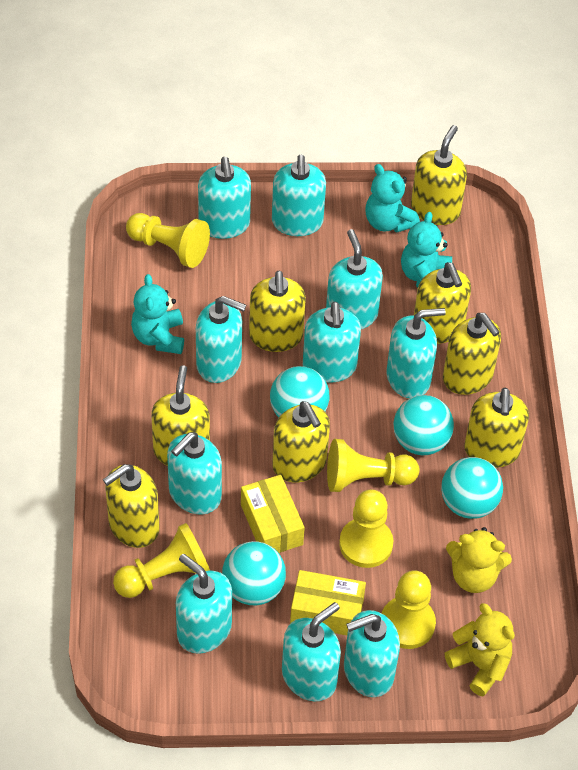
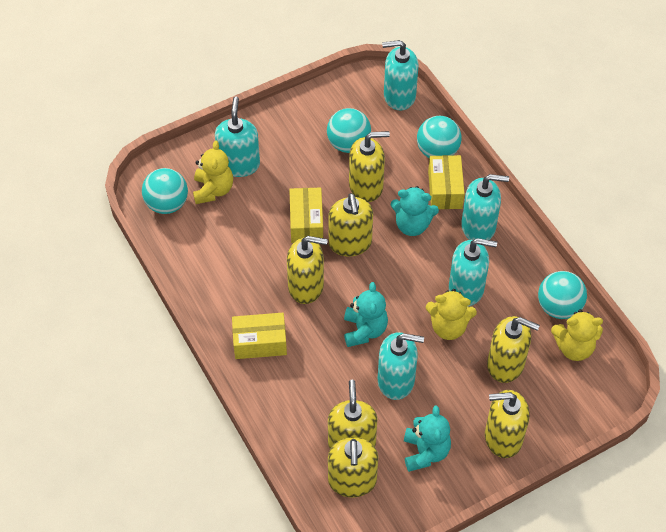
turquoise soap dispenser: [167,432,222,514] [176,554,232,654] [196,296,246,383] [198,157,251,239] [272,155,326,236] [282,602,341,701] [303,302,361,383] [326,229,383,329] [344,610,400,697] [387,308,446,398] = 10 -> [215,97,260,177] [378,332,424,400] [382,40,418,111] [449,238,497,306] [461,174,509,240] = 5
yellow box: [241,475,305,553] [290,570,366,635] = 2 -> [232,313,287,359] [289,187,323,243] [428,155,465,209] = 3
yellow pawn: [113,523,210,598] [126,213,210,268] [327,439,419,492] [339,490,393,568] [382,571,436,649] = 5 -> none = 0
yellow soap dispenser: [103,464,160,548] [151,365,210,466] [249,271,306,352] [272,401,330,482] [411,125,467,225] [414,262,471,344] [443,313,501,395] [464,388,529,468] = 8 -> [287,236,328,304] [328,380,378,449] [328,437,378,498] [329,193,373,257] [349,131,390,202] [485,390,530,458] [487,316,540,383] = 7
yellow teddy bear: [445,603,515,696] [446,527,512,593] = 2 -> [193,141,233,204] [426,289,477,340] [551,309,603,361] = 3

